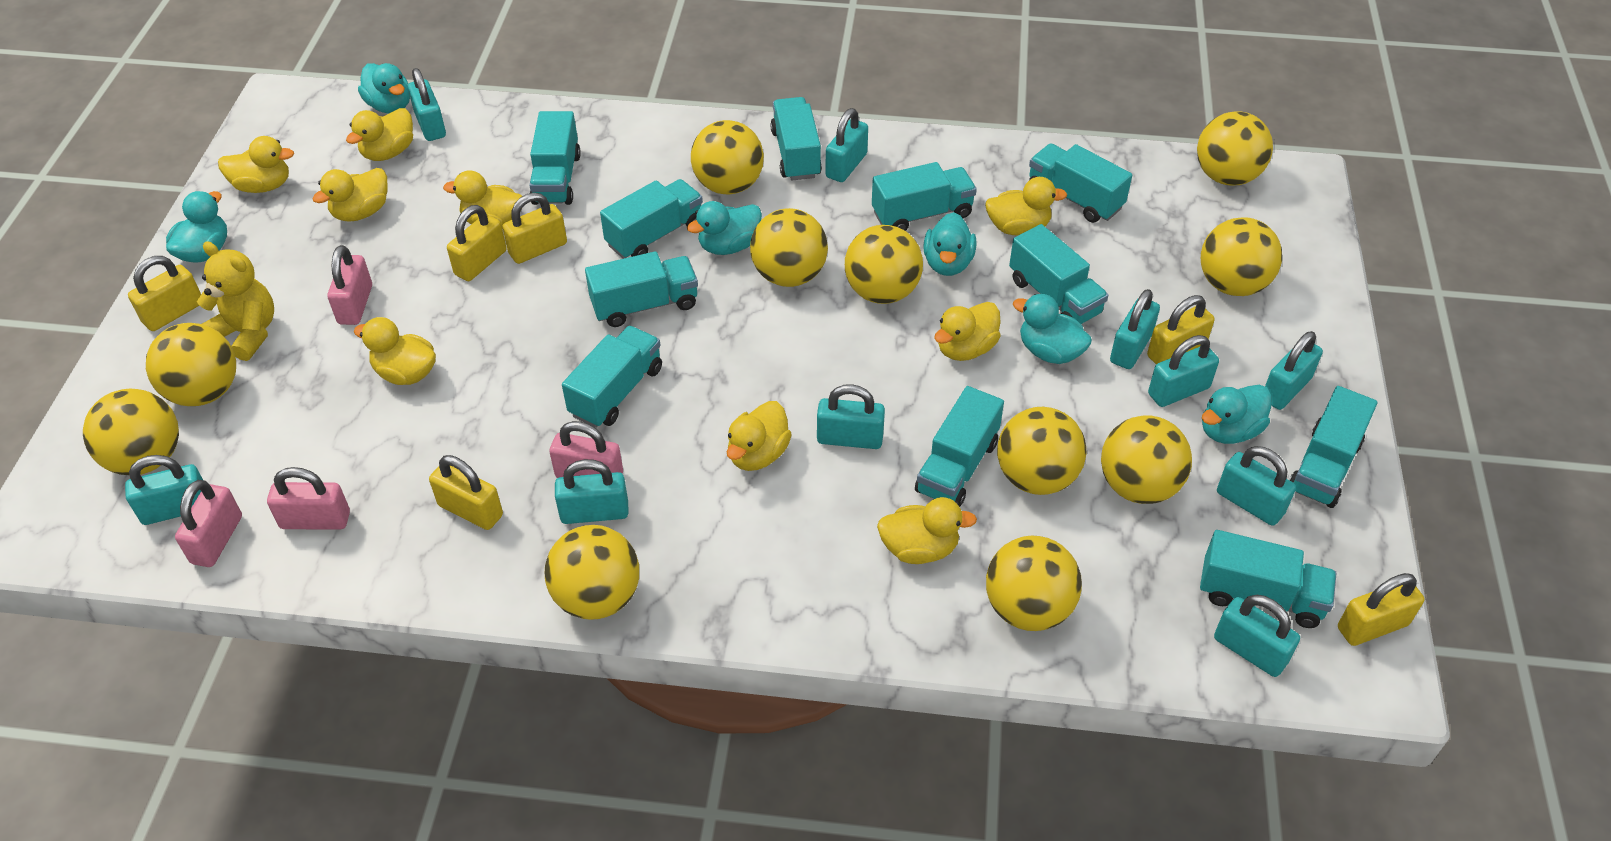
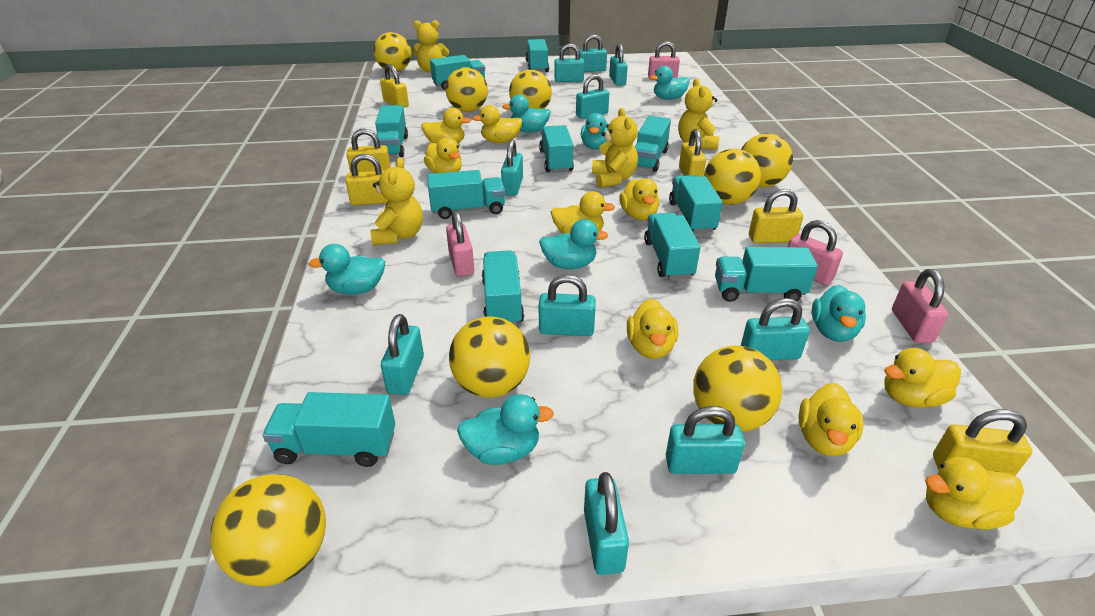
turquoise duck: [166,191,227,263] [358,63,410,113] [687,201,762,255] [923,212,976,276] [1013,294,1092,364] [1202,385,1272,444] = 6 -> [309,244,385,295] [457,394,554,465] [502,95,551,132] [539,219,608,269] [581,113,608,150] [649,66,690,100] [812,285,866,342] = 7
yellow ball: [83,388,179,475] [146,323,236,406] [545,525,639,620] [691,120,764,194] [750,208,828,287] [845,225,923,304] [986,536,1082,631] [997,407,1087,495] [1101,415,1192,504] [1197,111,1273,185] [1201,217,1282,296] = 11 -> [211,474,326,587] [374,32,412,72] [445,67,488,112] [449,317,530,398] [509,70,552,109] [693,345,782,432] [704,149,761,205] [741,133,793,187] = 8
yellow teddy bear: [197,241,274,361] = 1 -> [370,157,423,245] [413,20,449,73] [592,108,638,188] [678,78,719,150] = 4

